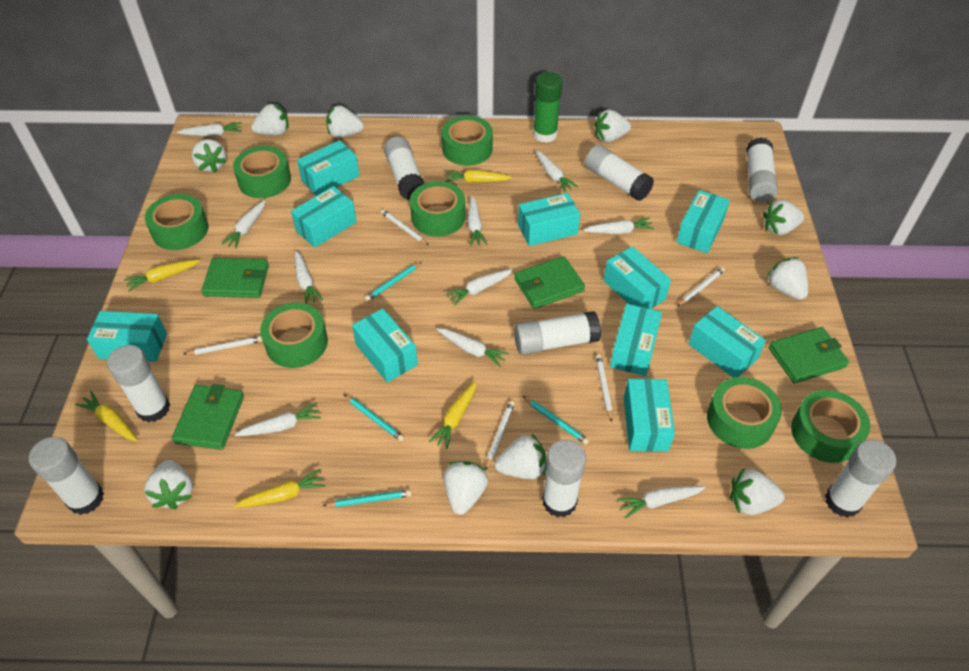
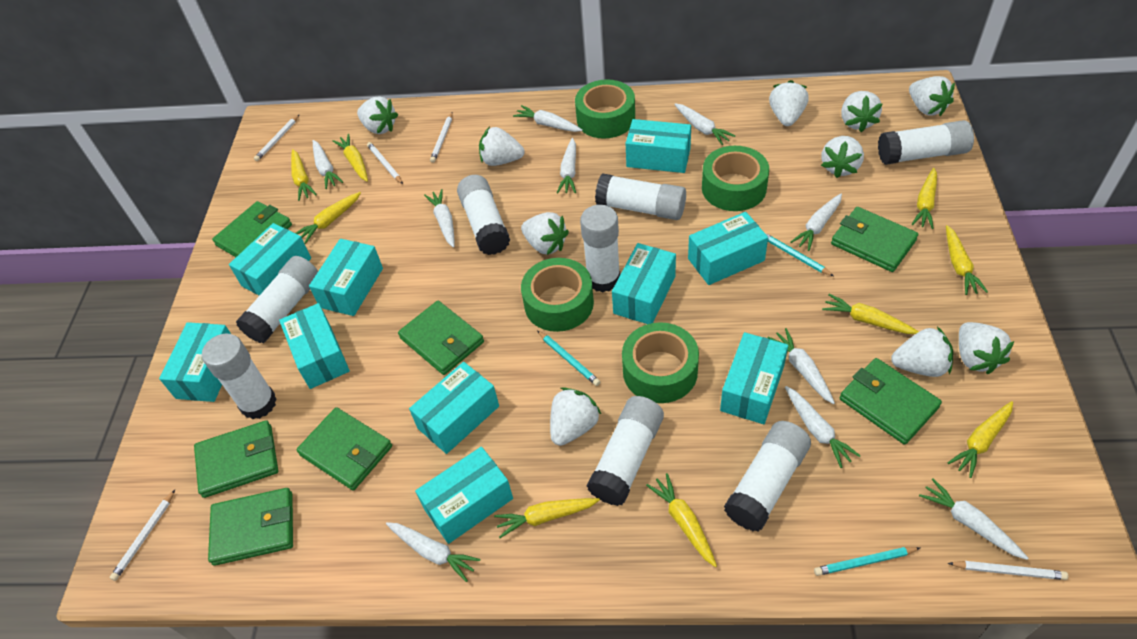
green glue stick: [533,72,562,143] = 1 -> none = 0
green tape: [145,194,208,250] [233,146,291,198] [260,303,328,368] [410,181,466,236] [442,116,493,166] [707,377,782,449] [791,390,870,463] = 7 -> [521,258,594,332] [575,79,635,139] [622,322,699,403] [702,146,769,211] = 4
green wallet: [172,384,244,450] [202,258,269,298] [514,256,585,309] [769,327,849,383] = 4 -> [194,420,278,498] [208,488,293,566] [212,201,292,257] [297,407,392,491] [398,301,484,375] [831,207,918,272] [840,358,942,445] = 7
turquoise pencil: [323,490,412,507] [344,395,404,441] [365,262,422,301] [523,396,589,445] = 4 -> [537,331,600,386] [764,232,834,276] [814,547,920,576] = 3
yellow carrot: [75,391,138,442] [124,260,200,292] [234,469,325,508] [429,381,476,449] [445,170,512,183] = 5 -> [291,149,317,201] [296,192,361,244] [333,134,368,182] [494,498,600,538] [646,473,717,567] [822,294,919,334] [912,168,937,229] [946,225,988,295] [947,401,1013,478] = 9

